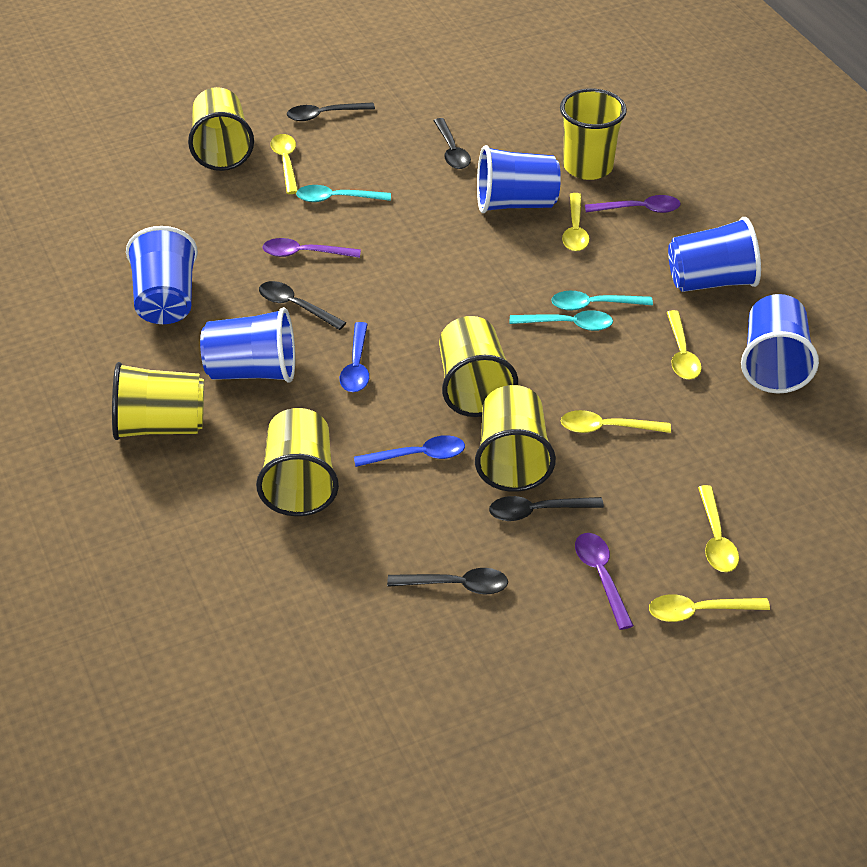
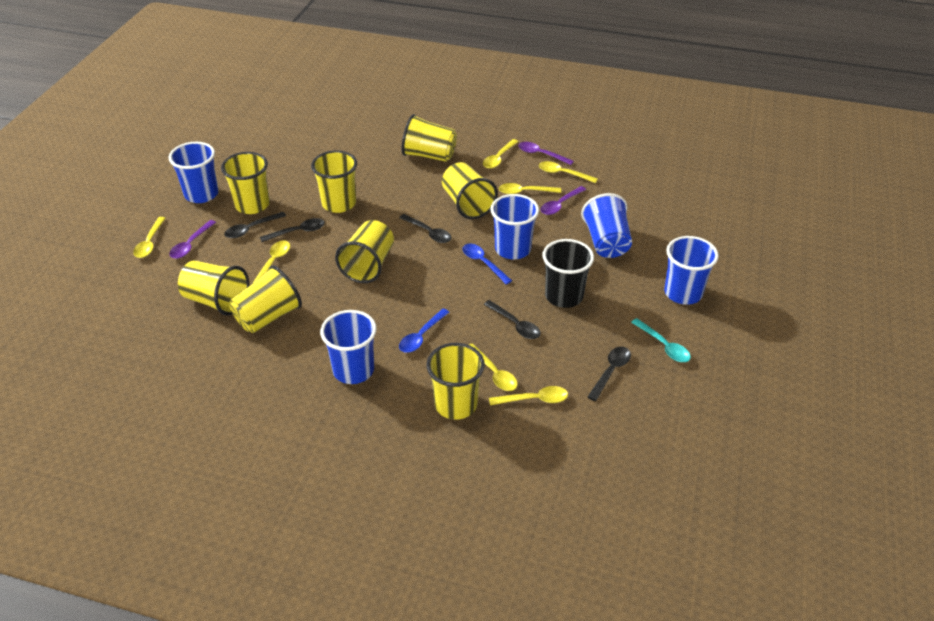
black cup: none = 0 -> [542,239,594,308] = 1
turquoise spoon: [296,185,391,202] [510,310,613,331] [551,291,653,311] = 3 -> [631,318,691,362] = 1
yellow cup: [112,362,204,440] [188,87,254,171] [256,408,339,516] [439,316,518,417] [475,385,556,492] [560,88,627,180] = 6 -> [178,261,249,316] [221,152,270,214] [229,266,302,333] [311,150,357,213] [335,220,394,283] [401,114,457,162] [426,343,485,420] [442,162,498,219] = 8
yellow spoon: [271,134,298,194] [561,410,671,433] [562,193,589,251] [649,594,770,622] [666,310,702,380] [698,485,739,572] = 6 -> [133,217,166,258] [252,240,290,284] [469,343,518,391] [483,139,519,169] [489,386,568,405] [499,183,561,194] [539,161,598,183] = 7

